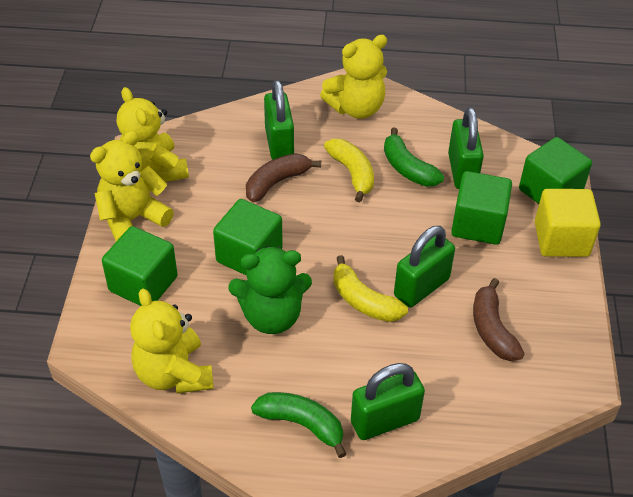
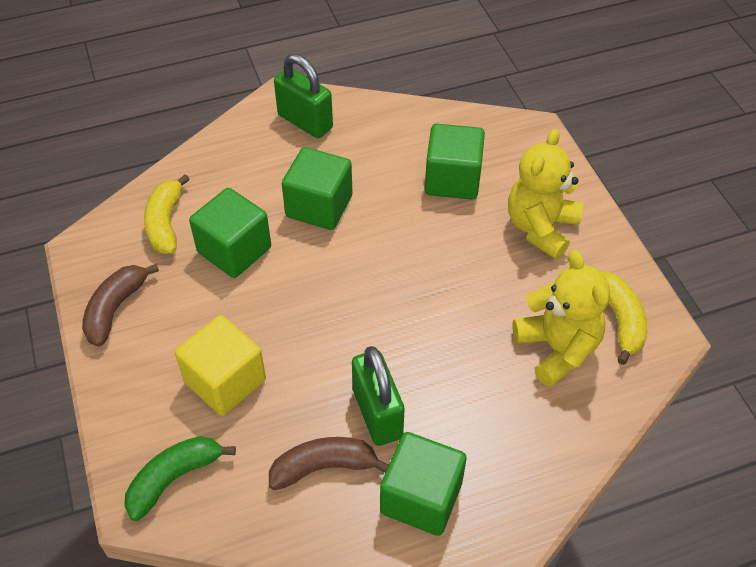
green banana: [251,392,346,458] [384,128,444,187] = 2 -> [124,436,236,521] = 1
green padlock: [264,80,294,160] [351,363,425,440] [394,226,455,308] [448,107,484,189] = 4 -> [274,54,333,138] [352,346,404,446] = 2
green teddy bear: [228,246,312,334] = 1 -> none = 0
yellow teddy bear: [90,130,174,241] [117,87,189,182] [130,288,214,394] [320,35,387,119] = 4 -> [508,129,583,259] [512,250,610,387] = 2

